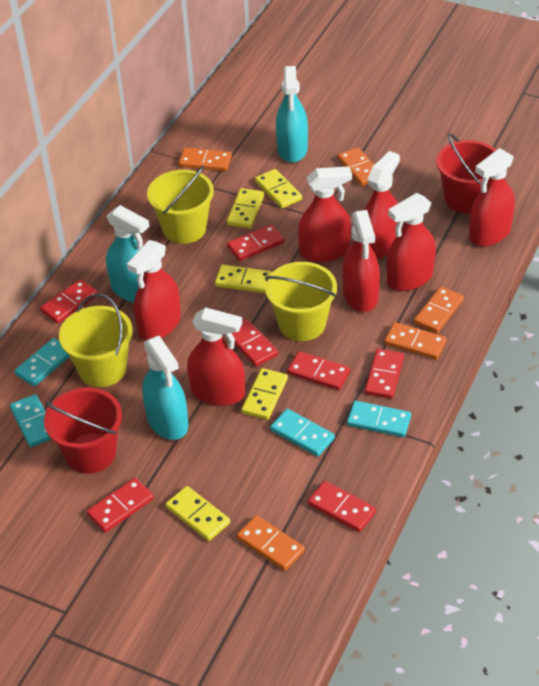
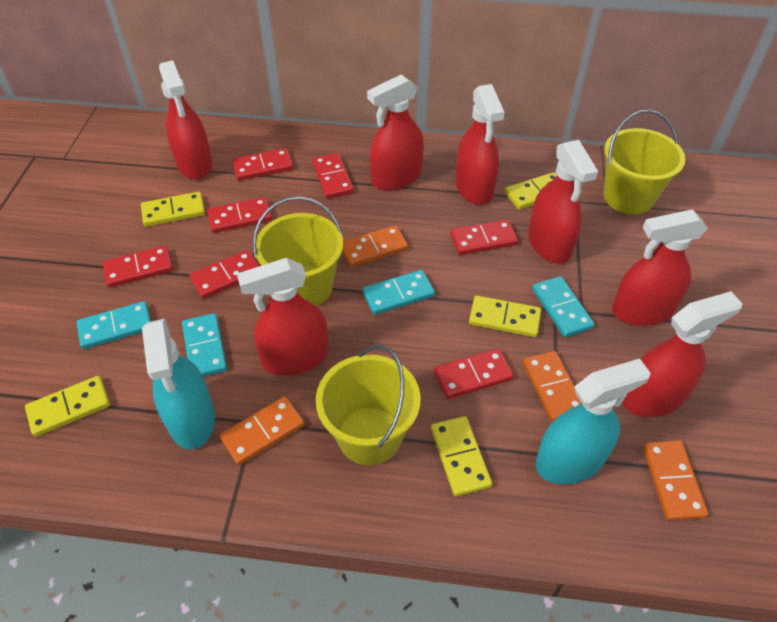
orange domino: [179,147,232,171] [237,515,305,571] [338,147,374,186] [384,322,447,360] [414,286,464,333] = 5 -> [220,396,305,465] [342,225,408,267] [523,351,582,422] [643,440,708,521] = 4
red bucket: [44,387,122,474] [436,133,496,213] = 2 -> none = 0
turquoise spray bottle: [106,205,149,303] [142,336,188,440] [276,66,308,163] = 3 -> [142,319,215,450] [535,359,651,484] = 2

